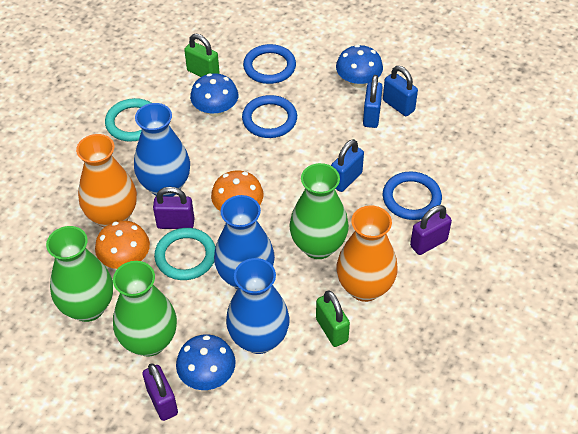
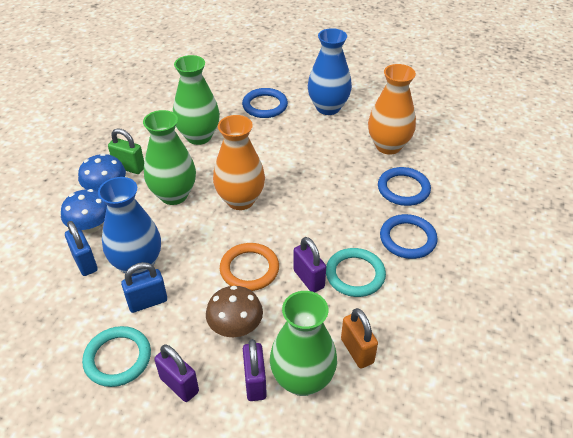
blue mushroom: [176,334,235,390] [190,73,238,117] [336,45,383,88] = 3 -> [61,189,107,233] [78,153,126,191] = 2
blue padlock: [331,139,364,192] [363,75,383,128] [383,66,418,116] = 3 -> [65,221,98,276] [121,262,167,313] = 2
blue vase: [134,103,190,196] [214,195,275,289] [226,258,290,354] = 3 -> [98,177,161,276] [308,28,352,115] = 2
brown mushroom: none = 0 -> [206,286,263,337] = 1
green padlock: [184,34,220,77] [316,291,350,347] = 2 -> [108,128,144,174] = 1
orange mushroom: [95,221,150,269] [211,170,264,211] = 2 -> none = 0
orange padlock: none = 0 -> [341,308,378,368] = 1
orange ring: none = 0 -> [220,243,279,291] = 1

